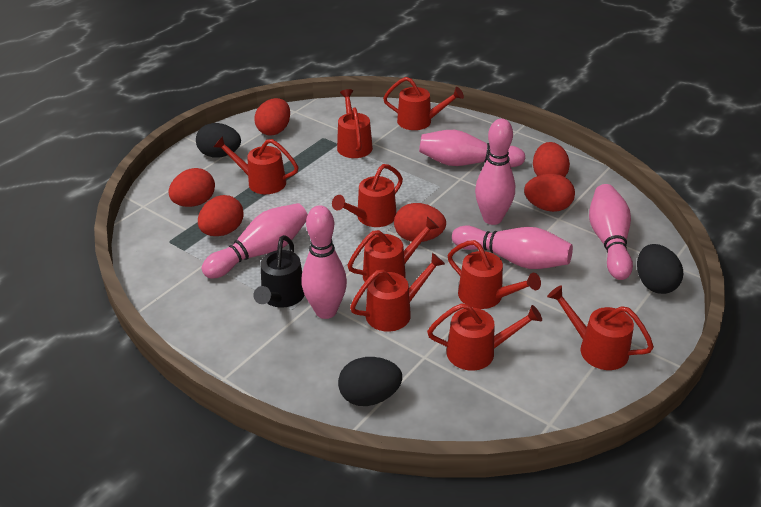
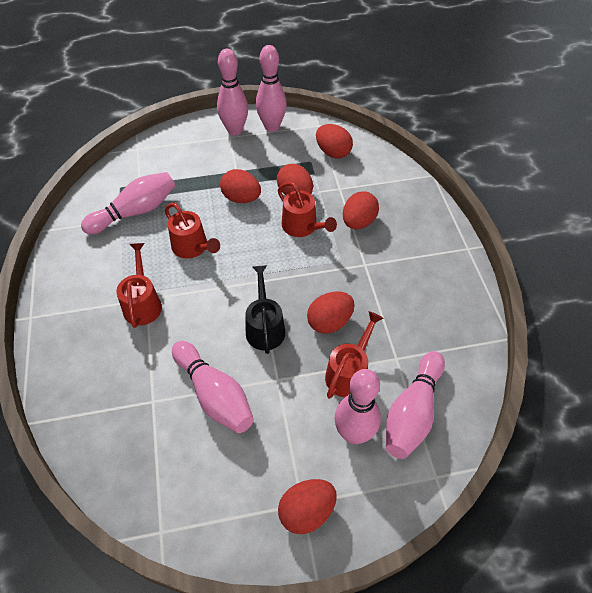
black egg: [196,123,241,158] [338,357,402,406] [637,244,683,294] = 3 -> none = 0
red watering can: [214,136,298,194] [332,164,403,227] [337,89,373,158] [347,217,439,282] [350,253,445,332] [383,77,464,130] [427,303,542,371] [448,240,541,309] [547,286,654,370] = 9 -> [116,243,162,328] [165,203,220,259] [278,182,337,237] [325,311,383,399] = 4

